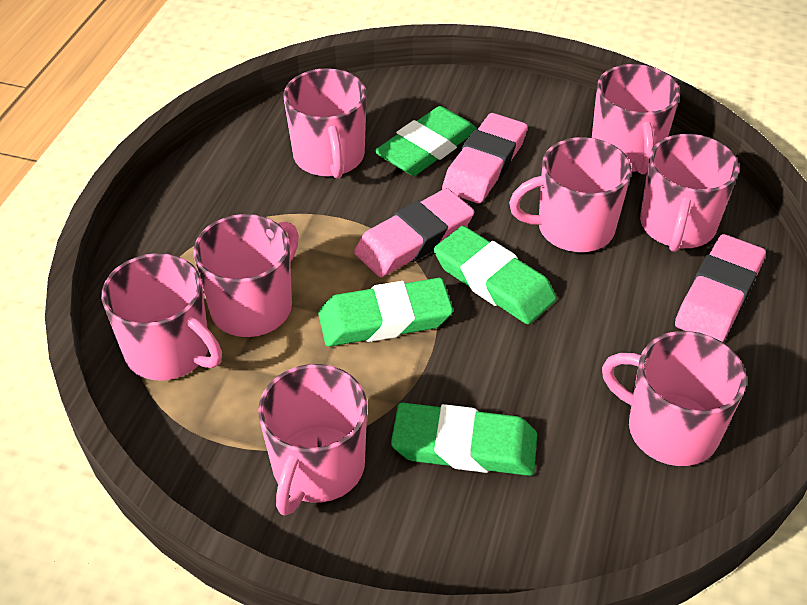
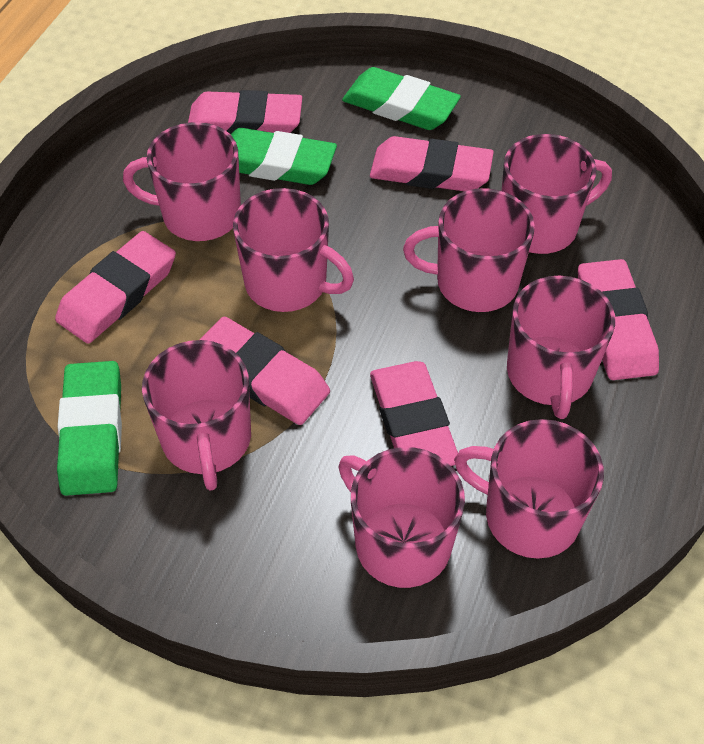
green eraser: [318,278,453,347] [375,106,477,176] [391,403,537,476] [434,226,557,324] = 4 -> [57,361,122,496] [230,128,337,185] [342,67,461,130] = 3
pink eraser: [354,188,474,277] [442,113,528,204] [675,234,766,342] = 3 -> [55,231,176,344] [188,90,302,134] [200,317,330,425] [370,136,494,191] [370,361,458,466] [578,259,659,380] = 6

